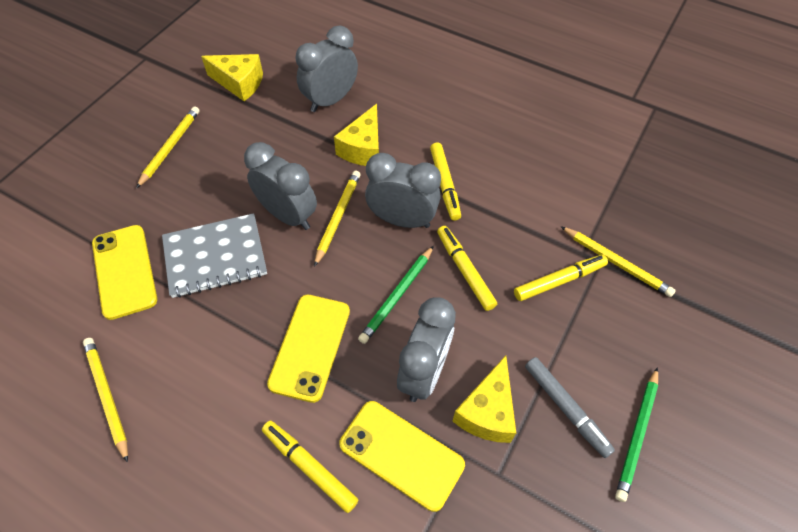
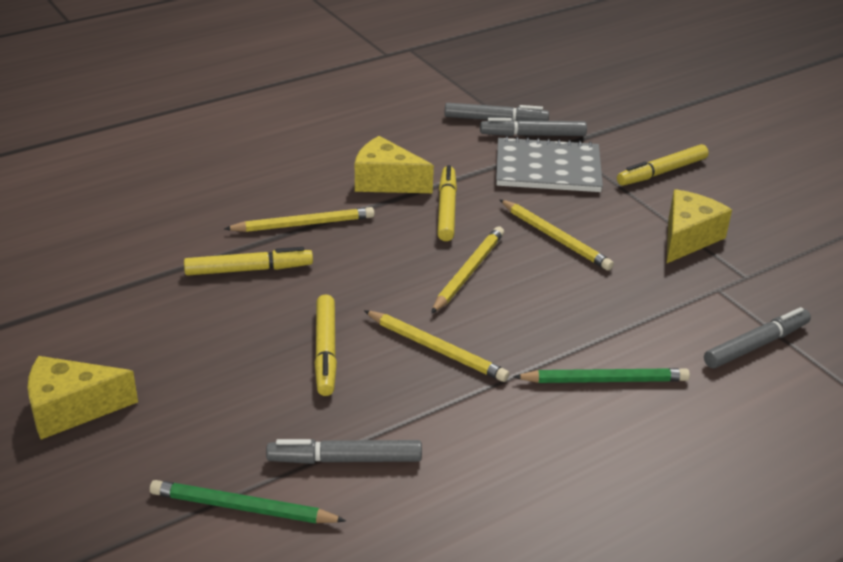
grey clock: [244,142,317,230] [295,26,358,112] [365,153,441,228] [397,297,456,402] = 4 -> none = 0
grey marker: [525,357,615,458] = 1 -> [266,439,422,464] [444,103,549,121] [480,118,587,136] [704,307,811,368] = 4
yellow phone: [92,225,157,320] [267,295,350,403] [339,401,465,512] = 3 -> none = 0

